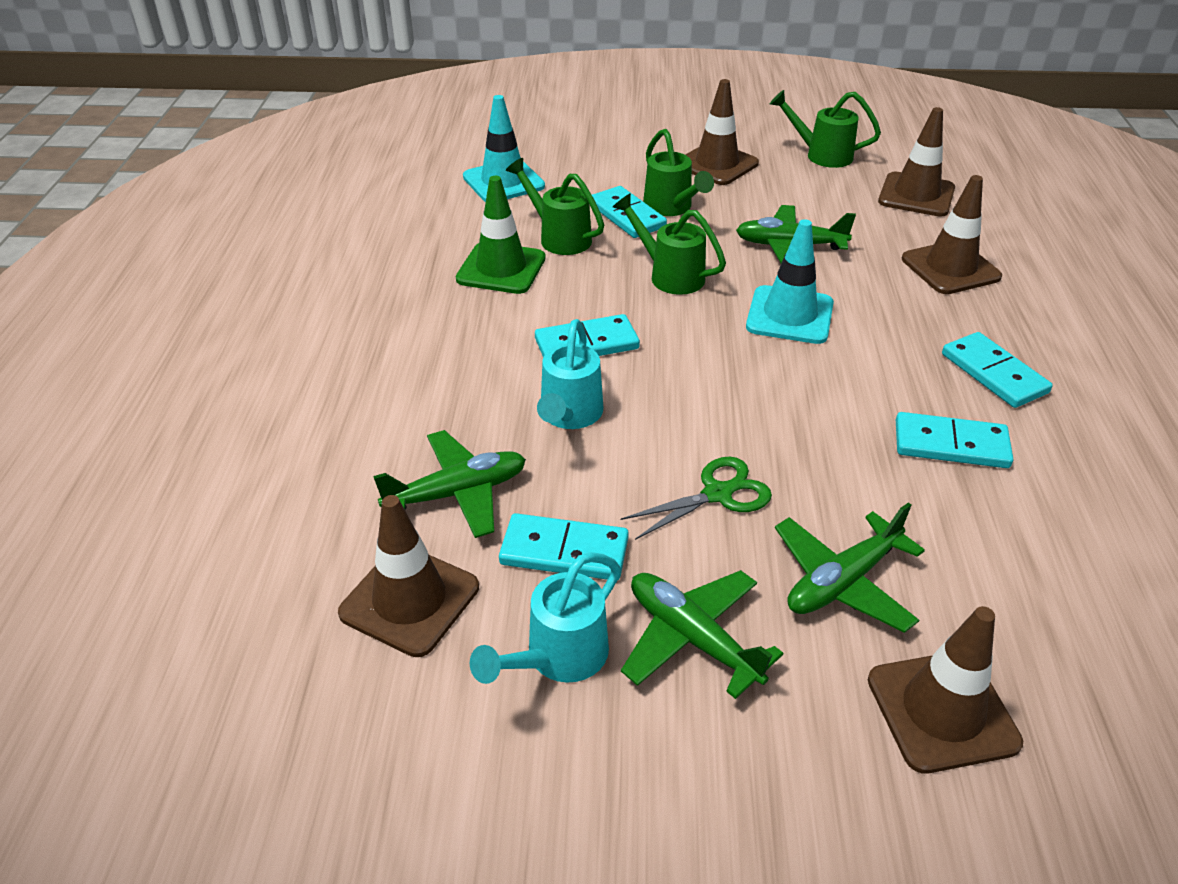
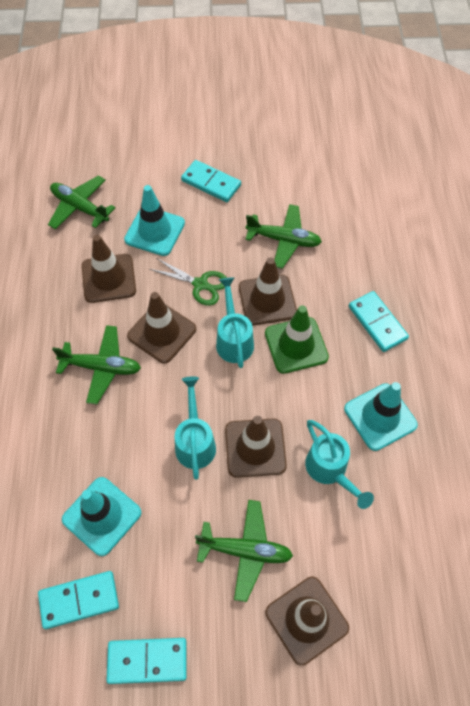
green watering can: [506,158,604,255] [613,193,726,295] [643,129,714,216] [770,90,881,168] = 4 -> none = 0
turquoise domino: [499,513,629,581] [535,314,640,357] [592,186,667,238] [896,412,1013,468] [942,332,1053,408] = 5 -> [38,571,119,629] [106,638,187,684] [181,160,241,202] [349,291,409,352] = 4
turquoise traffic cone: [463,95,545,202] [746,219,834,344] = 2 -> [62,477,141,556] [124,185,185,256] [344,382,418,451] = 3
turquoise watering can: [470,552,621,684] [537,319,603,429] = 2 -> [175,376,216,480] [216,277,254,368] [305,420,374,509] = 3

